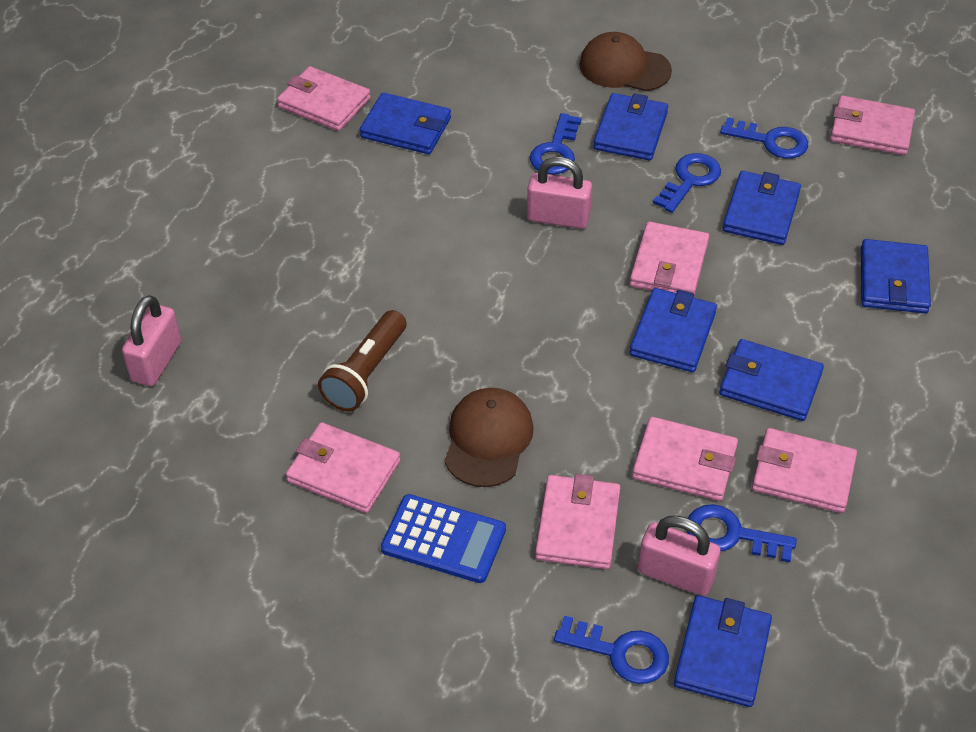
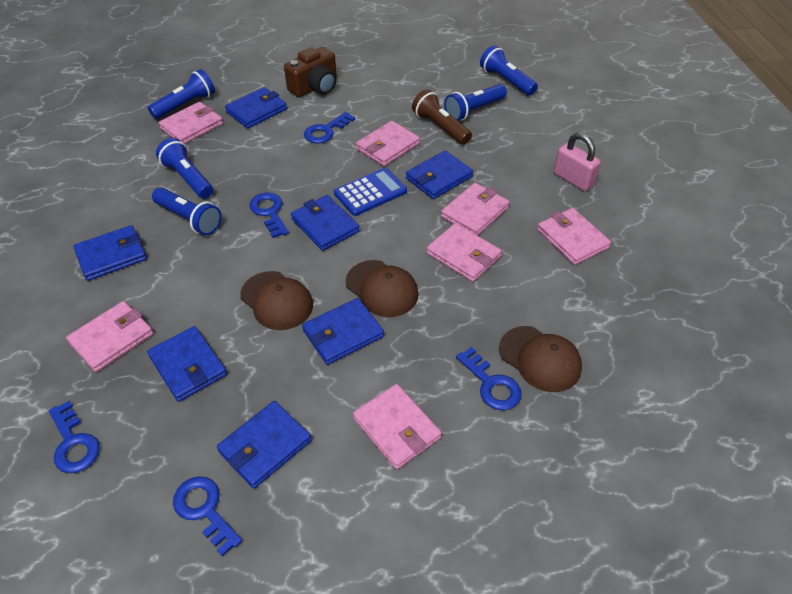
blue flashlight: none = 0 -> [148,69,215,119] [152,188,222,235] [156,138,213,199] [444,84,507,121] [480,45,538,96] = 5
brown camera: none = 0 -> [284,47,337,97] = 1
brown cap: [445,388,534,487] [579,32,672,91] = 2 -> [240,271,313,330] [345,260,419,317] [499,326,582,392] = 3
pink padlock: [122,295,181,386] [527,157,592,229] [638,515,721,596] = 3 -> [554,133,601,191] = 1

